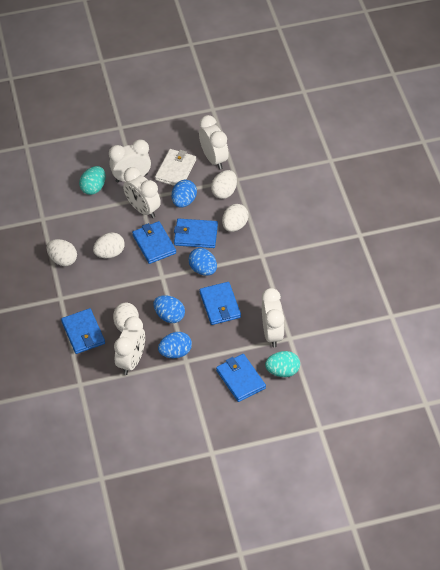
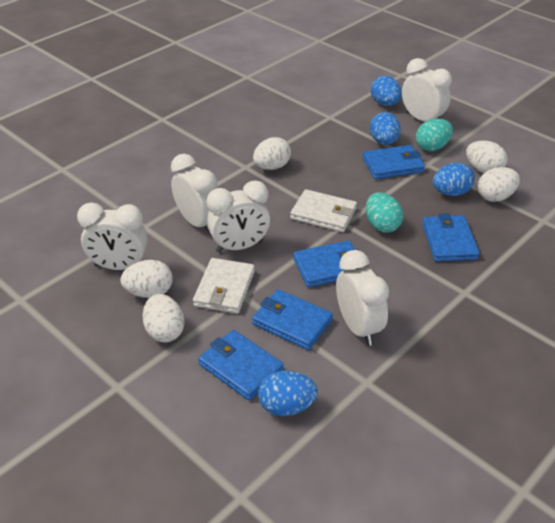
white wallet: [155,149,196,186] = 1 -> [193,258,255,314] [290,189,357,232] = 2

